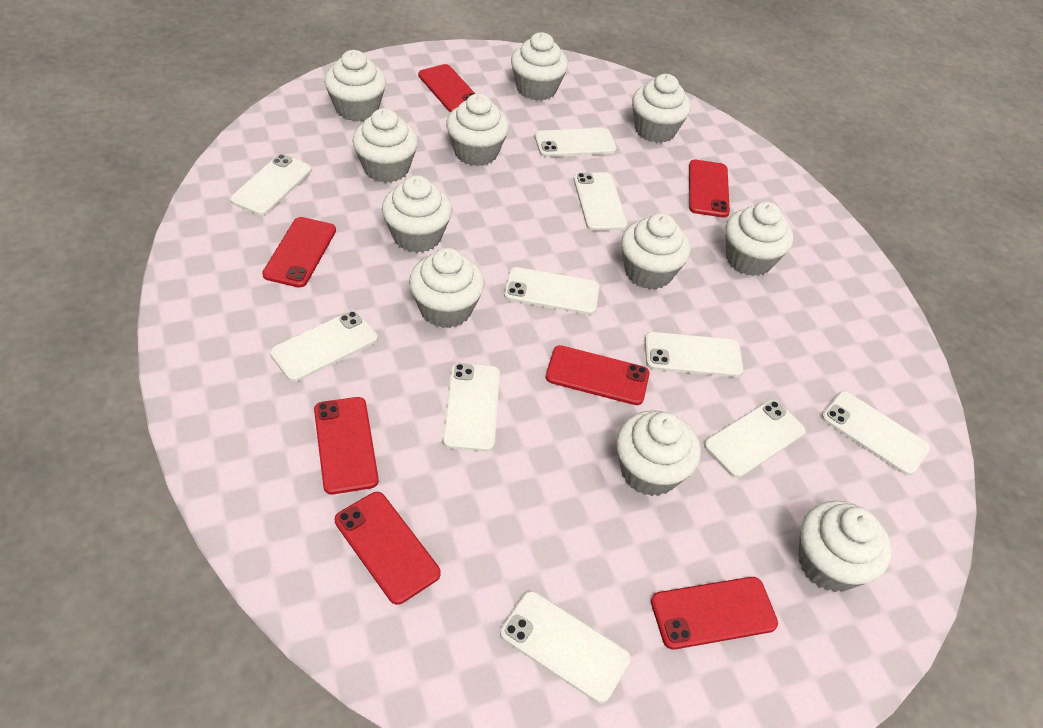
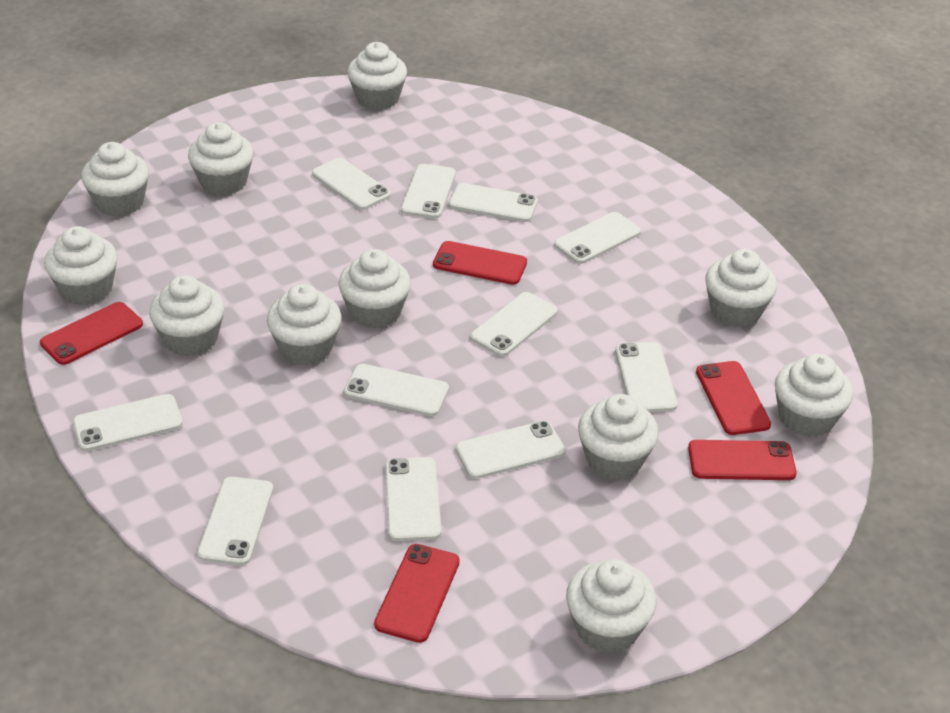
red phone: [262,217,336,288] [314,397,379,495] [335,492,441,605] [418,64,475,112] [546,345,650,405] [651,577,778,650] [689,160,730,218] = 7 -> [40,302,143,365] [374,544,460,643] [433,241,527,285] [688,440,797,480] [696,361,771,435] = 5
white phone: [230,154,312,216] [270,311,378,382] [443,363,500,452] [500,591,631,703] [504,267,599,315] [535,128,617,157] [574,172,627,231] [645,332,743,377] [704,400,806,478] [822,391,930,475] = 10 -> [73,394,183,451] [197,477,273,565] [312,158,391,210] [344,364,449,416] [385,457,441,541] [401,164,456,218] [449,183,538,222] [456,421,565,479] [470,292,558,357] [554,212,641,264] [615,342,678,412] = 11

